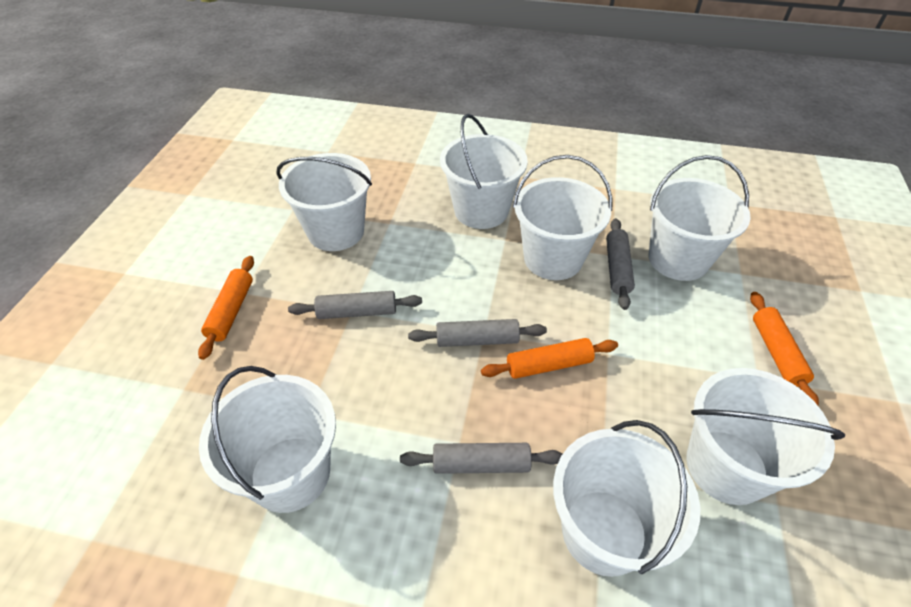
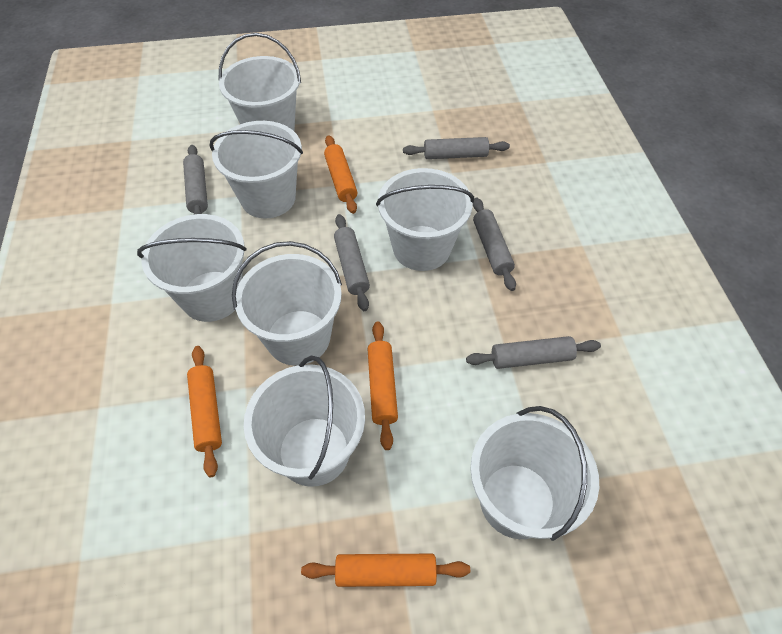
grey rolling pin: [288,291,422,319] [400,443,563,474] [408,319,547,347] [606,218,635,310] = 4 -> [183,145,208,215] [334,214,370,311] [403,137,510,159] [466,336,601,369] [473,197,516,291] = 5
orange rolling pin: [198,256,254,360] [481,338,618,379] [750,292,819,407] = 3 -> [187,346,222,477] [301,554,470,587] [324,135,357,214] [368,321,398,450] = 4

